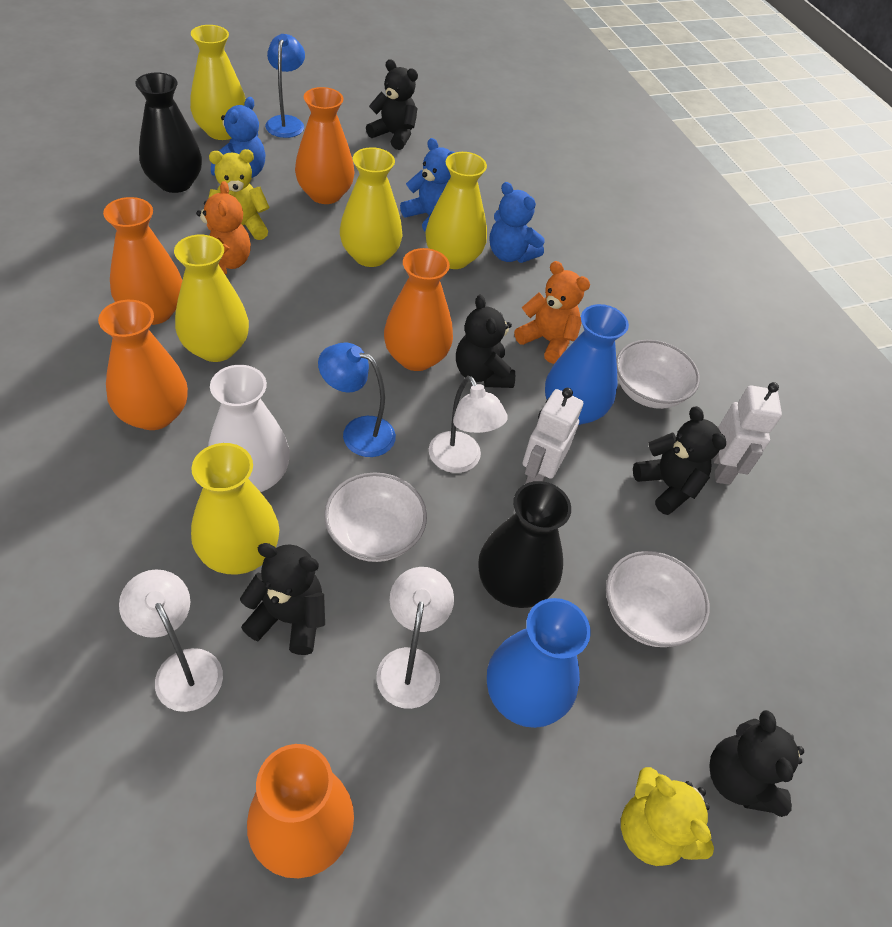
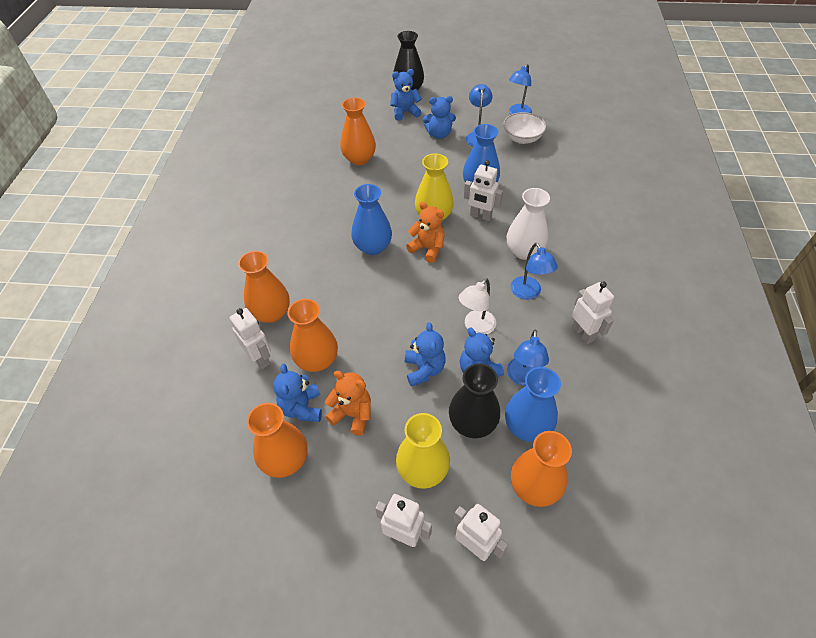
black teddy bear: [240,543,325,655] [366,59,418,150] [456,295,515,388] [633,406,726,515] [709,710,804,817] = 5 -> none = 0
blue lamp: [265,34,305,138] [318,343,396,457] = 2 -> [466,84,493,146] [507,329,549,386] [509,64,532,114] [511,243,558,300] = 4
blue teddy bear: [211,97,266,178] [400,138,455,232] [490,182,545,263] = 3 -> [273,363,322,422] [390,69,422,121] [405,322,446,387] [423,96,456,139] [460,327,504,377] = 5
blue vase: [487,598,591,728] [545,304,629,425] = 2 -> [351,184,392,255] [463,124,500,183] [505,367,561,442] = 3
white bowl: [324,472,427,562] [606,551,710,647] [616,340,700,409] = 3 -> [503,112,546,144] = 1
white lamp: [119,569,223,712] [376,567,454,709] [429,376,508,473] = 3 -> [459,278,496,334] = 1
white robot: [523,388,583,484] [713,382,782,485] = 2 -> [230,308,271,369] [375,494,432,547] [454,504,508,561] [464,160,503,221] [572,281,614,344] = 5
yellow teddy bear: [208,149,270,240] [621,767,714,866] = 2 -> none = 0
yellow vase: [174,235,249,362] [190,25,246,140] [191,443,279,575] [340,147,403,267] [425,152,487,269] = 5 -> [396,413,450,489] [415,153,454,221] = 2

